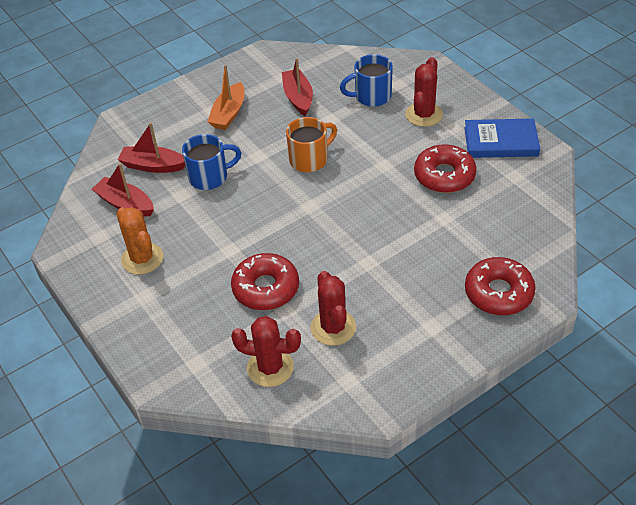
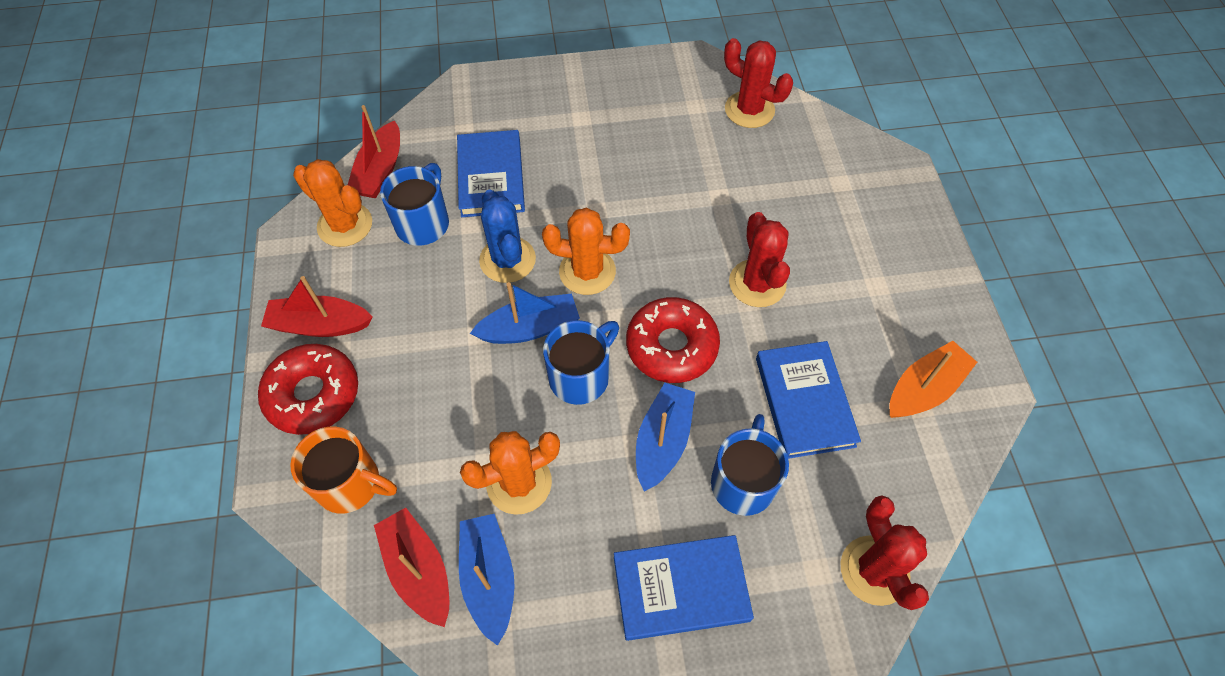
blue boat: none = 0 -> [459,514,515,646] [470,282,580,344] [636,383,695,492] = 3
blue book: [464,118,540,158] = 1 -> [457,130,525,217] [614,535,754,641] [756,341,861,459] = 3
blue cactus: none = 0 -> [479,189,536,283] = 1
blue mug: [182,134,241,190] [340,54,393,107] = 2 -> [380,163,449,246] [543,320,619,405] [711,414,789,516] = 3
orange cactus: [116,207,163,275] = 1 -> [293,159,372,247] [460,431,560,515] [542,208,630,295] = 3
red donut: [231,253,299,310] [414,144,477,193] [465,257,536,315] = 3 -> [258,344,358,435] [626,297,720,383] = 2

